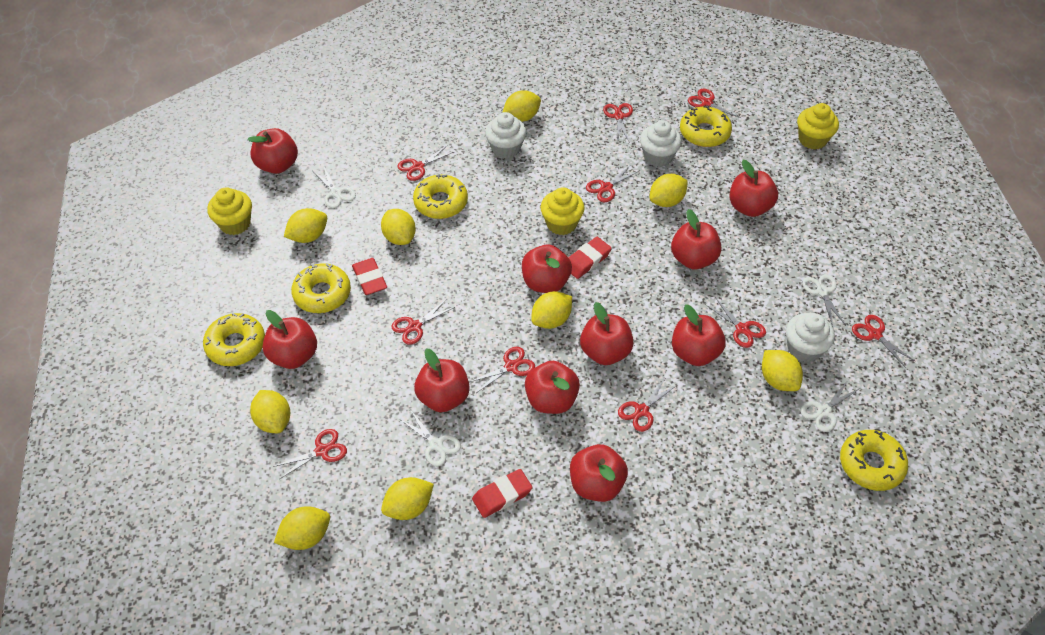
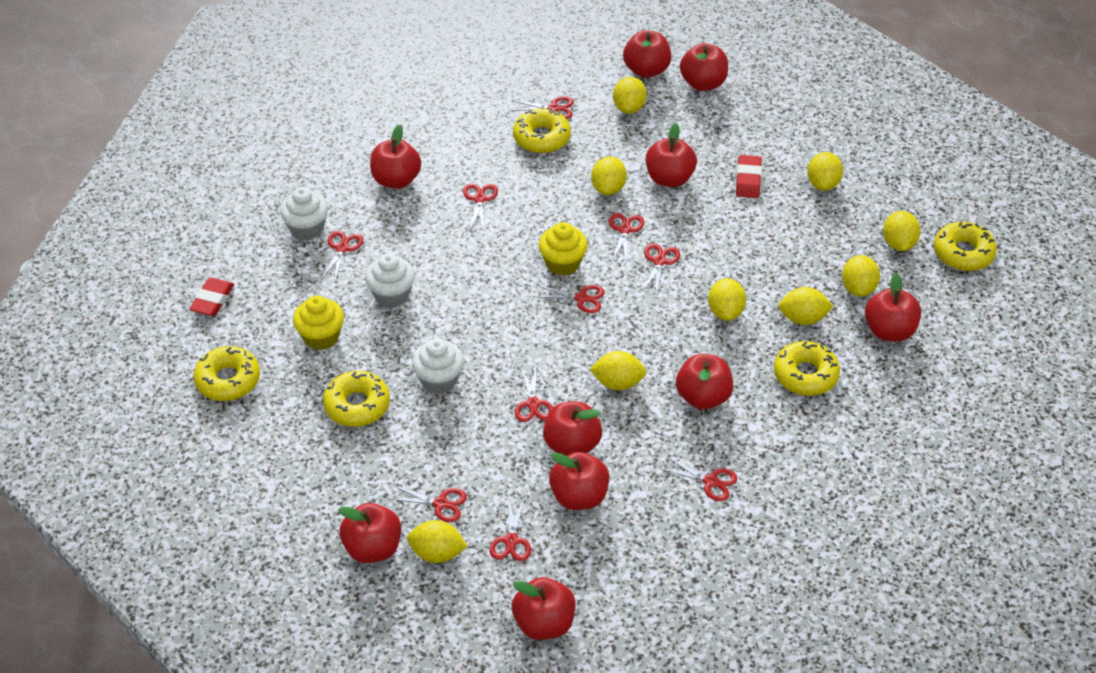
red eraser: [352,258,387,295] [472,469,533,518] [568,237,612,279] = 3 -> [189,277,234,316] [736,155,762,198] = 2
white scissors: [313,165,356,208] [400,411,461,467] [800,380,860,432] [802,274,846,327] = 4 -> none = 0
yellow cupcake: [207,187,252,235] [541,187,585,235] [797,103,839,150] = 3 -> [293,296,344,350] [539,222,588,276] = 2

